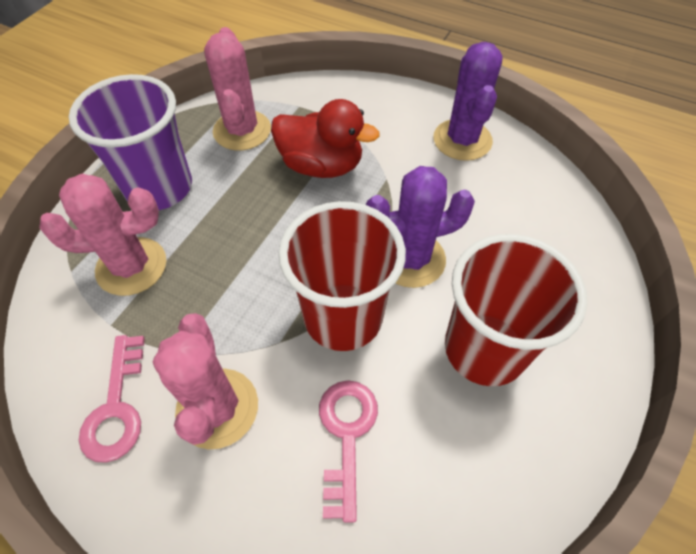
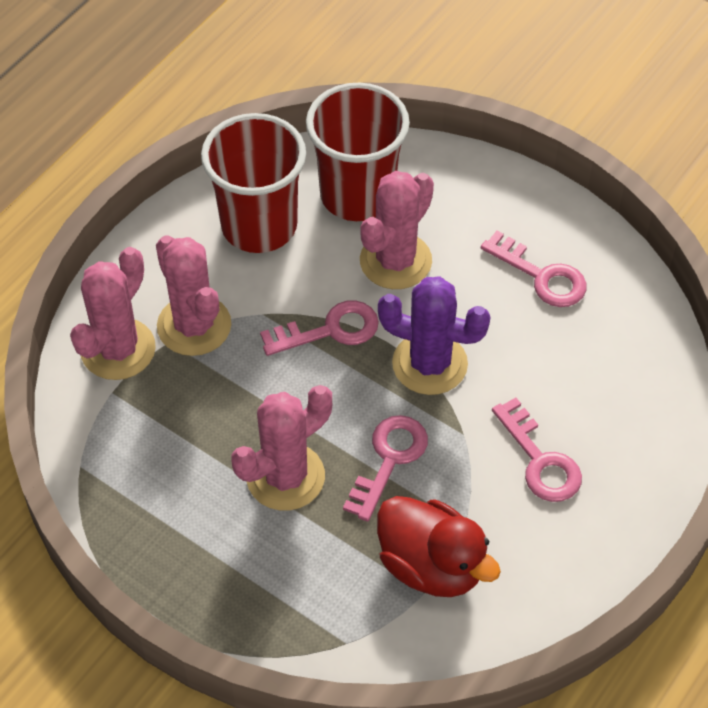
pink cactus: [39,174,166,296] [153,313,258,450] [204,27,271,150] = 3 -> [70,247,156,380] [156,235,231,356] [231,385,332,511] [360,171,434,289] = 4
pink key: [79,335,145,463] [319,380,378,522] = 2 -> [260,300,379,356] [343,415,428,522] [481,231,587,307] [492,398,582,502] = 4
purple cactus: [366,166,475,288] [434,42,503,161] = 2 -> [378,276,491,395] = 1
purple cup: [69,74,192,210] = 1 -> none = 0

